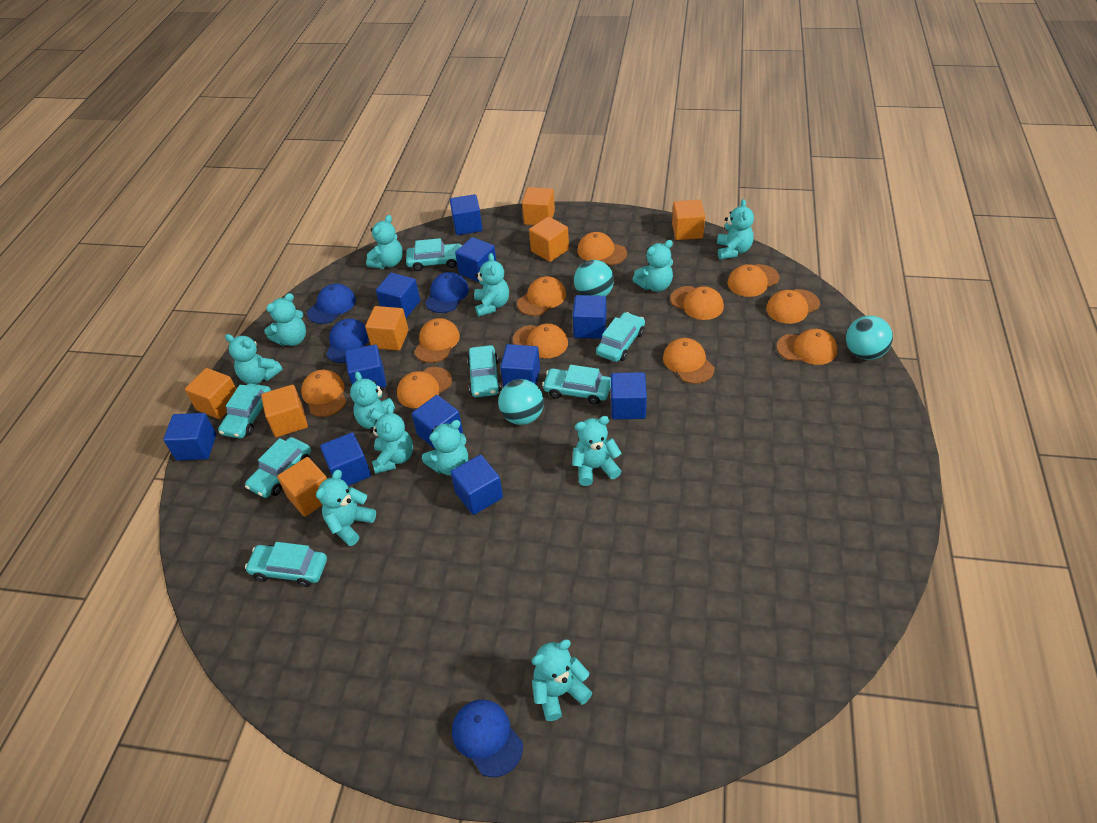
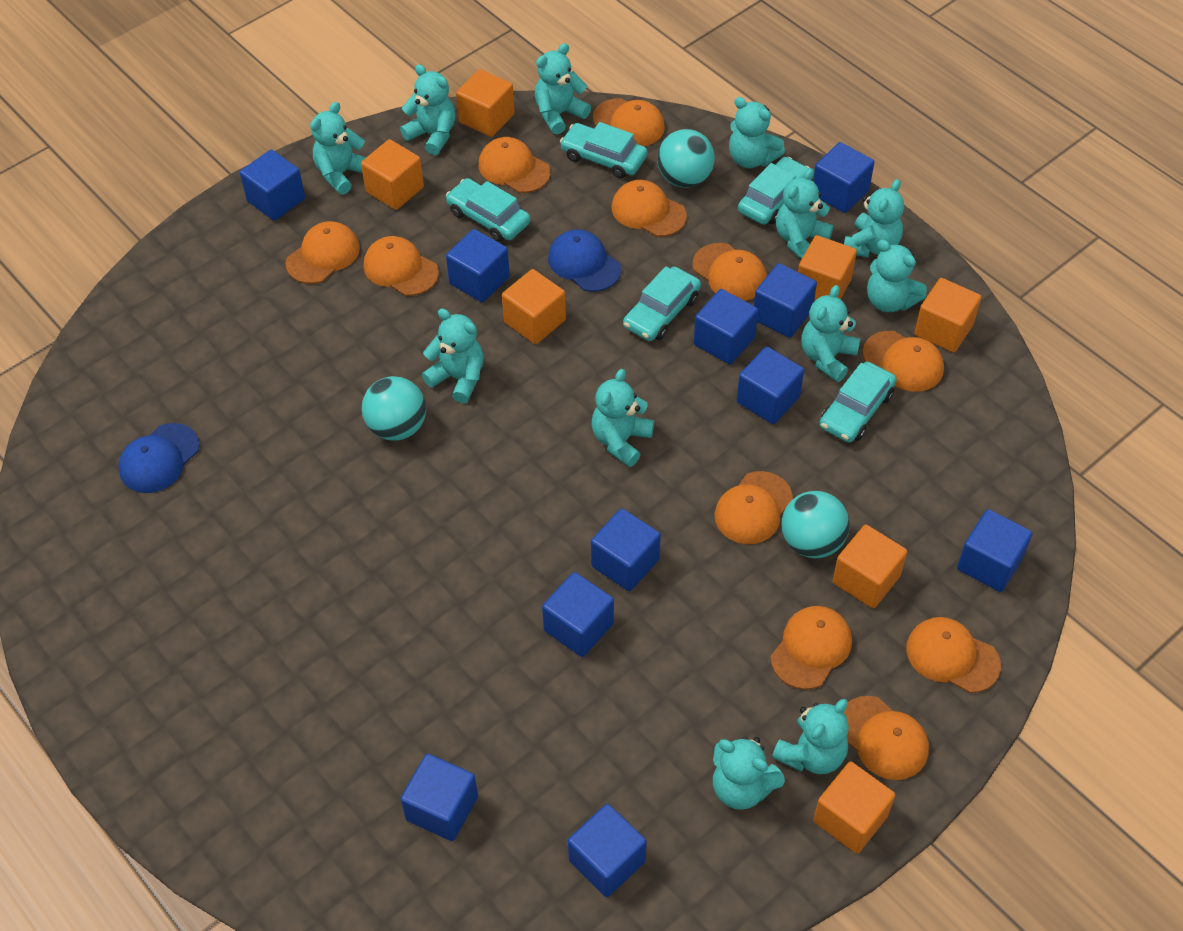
blue cap: [307,284,356,324] [326,319,369,363] [425,272,469,313] [452,700,523,777] = 4 -> [118,423,200,493] [548,229,621,292] = 2
turquoise car: [218,383,271,438] [245,437,311,498] [245,542,327,587] [406,238,462,271] [467,345,501,397] [542,365,611,405] [596,312,645,362] = 7 -> [446,178,530,242] [560,122,647,178] [623,266,701,341] [738,157,810,225] [819,362,897,443] = 5

